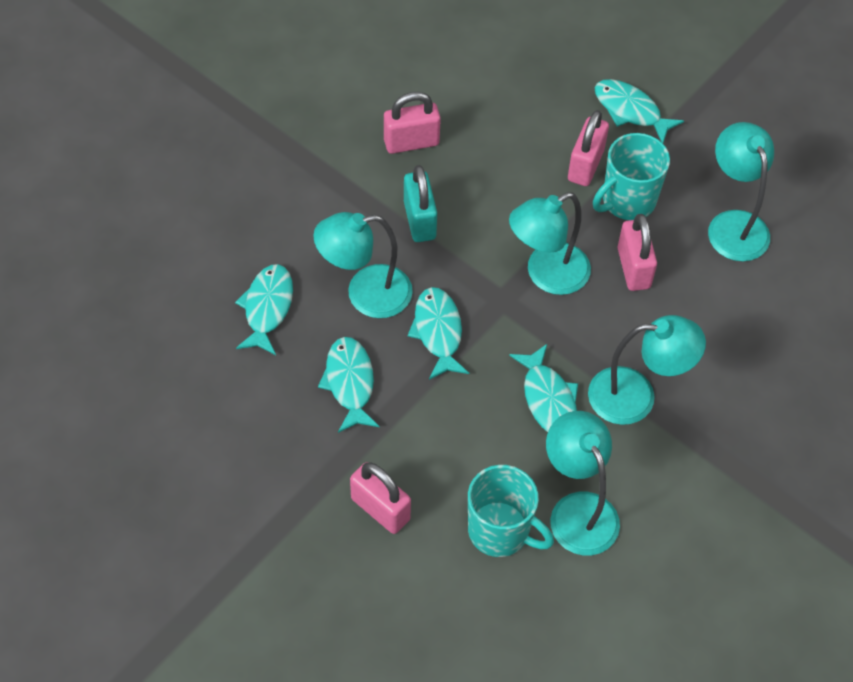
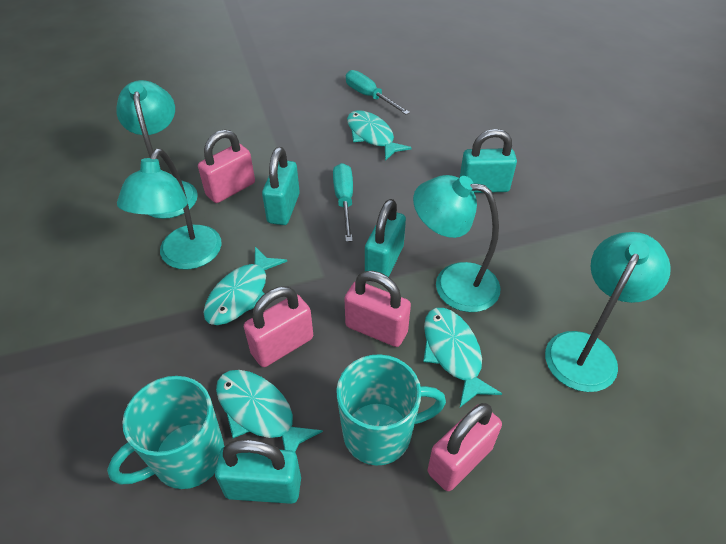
turquoise fish: [235,264,293,355] [318,337,380,433] [408,287,469,380] [509,344,578,432] [595,79,684,143] = 5 -> [203,247,287,325] [216,370,323,452] [347,110,412,161] [423,308,502,407] = 4
turquoise lamp: [313,212,413,318] [509,192,591,295] [546,411,620,555] [588,315,706,425] [708,122,774,262] = 5 -> [116,80,198,219] [117,149,222,270] [413,175,501,312] [545,232,671,392] = 4
turquoise padlock: [404,165,437,242] = 1 -> [215,439,301,504] [262,147,300,225] [365,199,406,277] [460,129,517,193] = 4
turquoise screwdriver: none = 0 -> [333,163,353,242] [346,70,410,115] = 2

